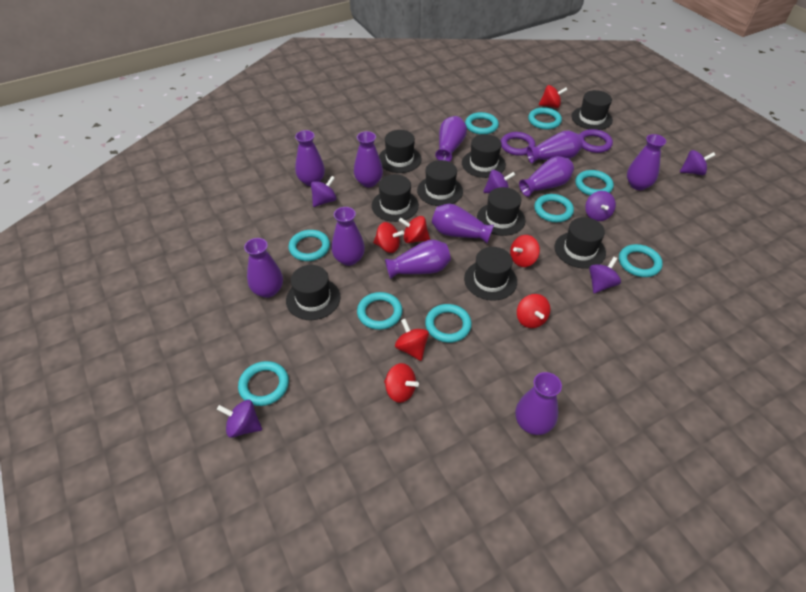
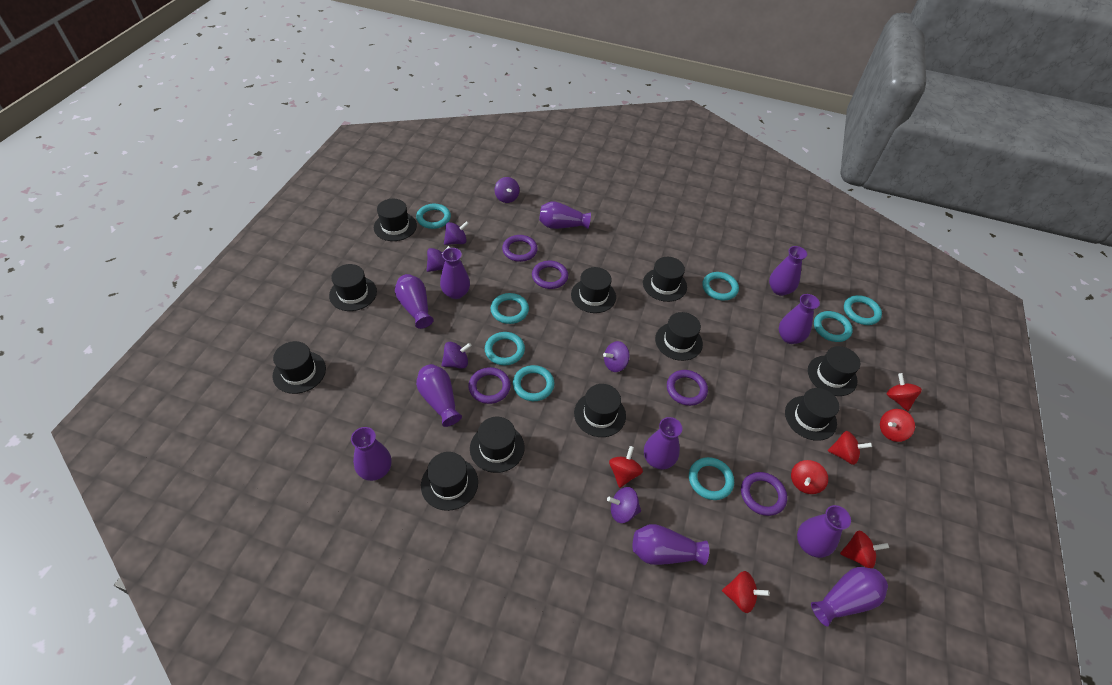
black hat: [286,265,341,320] [372,174,419,222] [379,130,422,173] [417,160,463,206] [462,134,506,178] [464,247,517,301] [477,187,525,236] [555,217,606,269] [572,90,613,130] = 9 -> [273,341,326,394] [329,264,377,311] [374,199,417,241] [421,452,478,511] [470,417,524,473] [571,267,616,313] [574,384,626,437] [643,257,687,302] [655,312,703,361] [785,388,840,441] [808,346,860,396] = 11
purple ring: [501,132,536,156] [579,129,613,153] = 2 -> [468,367,511,404] [502,235,538,262] [532,261,568,289] [667,370,708,406] [741,472,787,516] = 5
turquoise ring: [238,361,289,406] [288,230,330,261] [357,292,402,330] [425,304,472,343] [465,112,499,135] [528,107,562,130] [534,194,574,222] [575,170,614,196] [619,244,663,277] = 9 -> [416,204,451,229] [485,332,525,365] [490,293,529,324] [513,365,555,401] [689,457,734,500] [702,272,739,301] [814,311,853,342] [844,295,882,325] = 8

